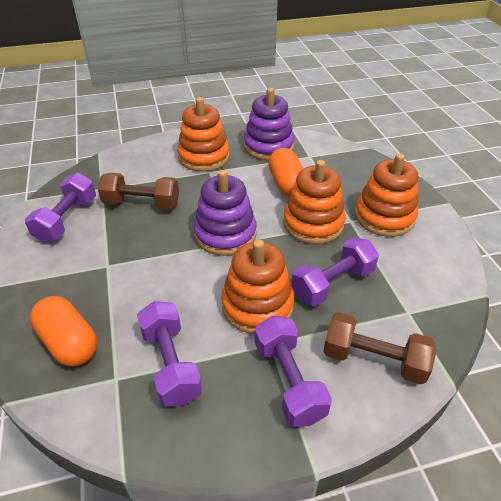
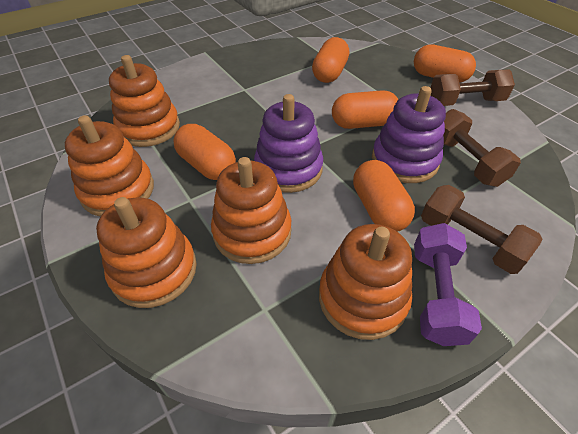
brown dumbbell: [98,173,179,209] [323,312,436,384] = 2 -> [421,185,542,274] [430,69,515,106] [443,109,521,187] = 3
orange capsule: [30,296,97,366] [268,148,303,197] = 2 -> [173,124,236,180] [312,37,349,83] [332,90,398,129] [353,160,415,232] [414,44,476,83] = 5
orange stacking toy: [177,97,230,171] [221,239,294,334] [283,160,345,244] [355,153,418,237] = 4 -> [65,115,154,216] [96,197,197,308] [109,55,180,147] [211,157,291,264] [319,224,412,340] = 5
purple dumbbell: [25,173,96,243] [137,301,202,407] [255,316,332,427] [291,237,379,306] = 4 -> [414,223,482,346] = 1

